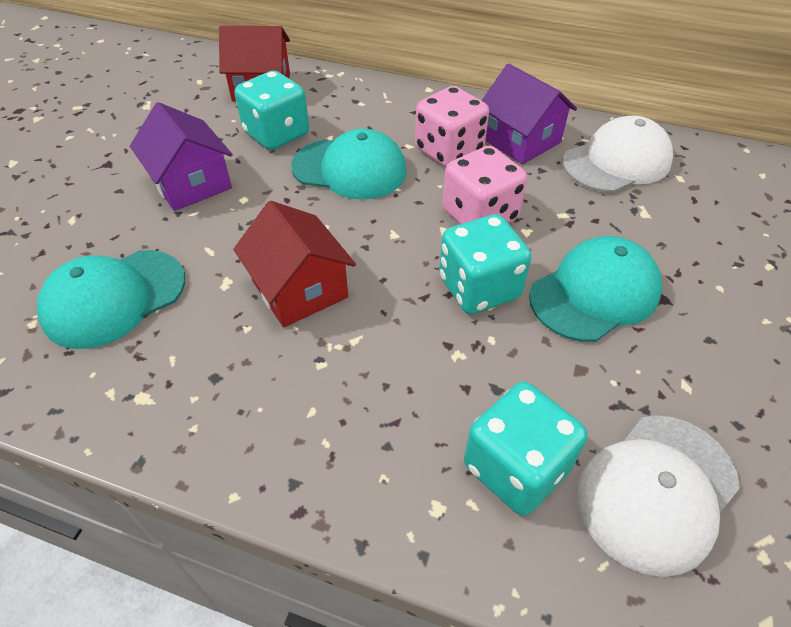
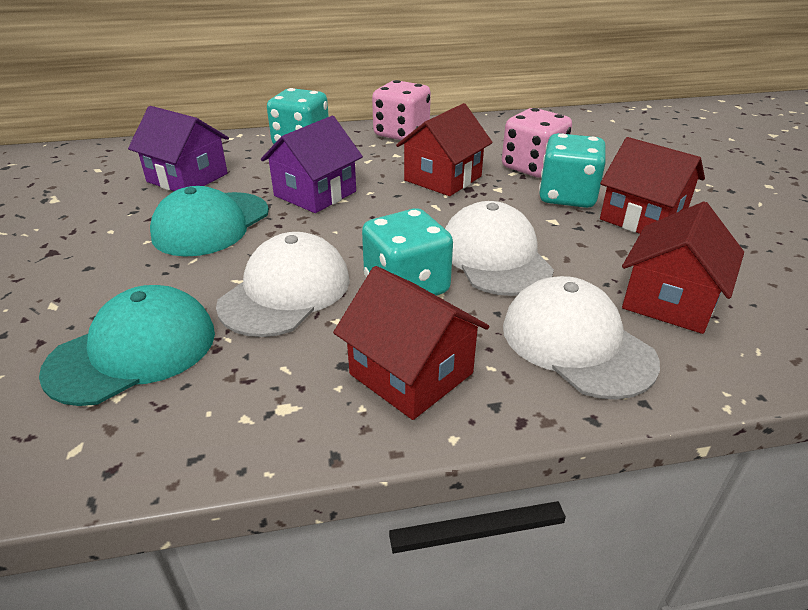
red house: [219,26,290,101] [233,201,356,327] = 2 -> [333,266,489,420] [396,103,493,196] [600,137,705,234] [622,202,744,334] = 4
turquoise cap: [37,250,185,349] [291,129,407,200] [529,236,662,342] = 3 -> [39,285,215,406] [150,186,269,257] = 2
white cap: [563,115,673,193] [577,415,740,577] = 2 -> [216,232,350,337] [445,201,554,296] [503,276,660,400] = 3

